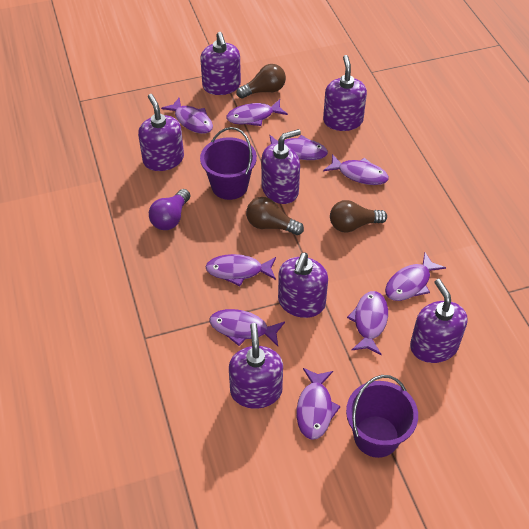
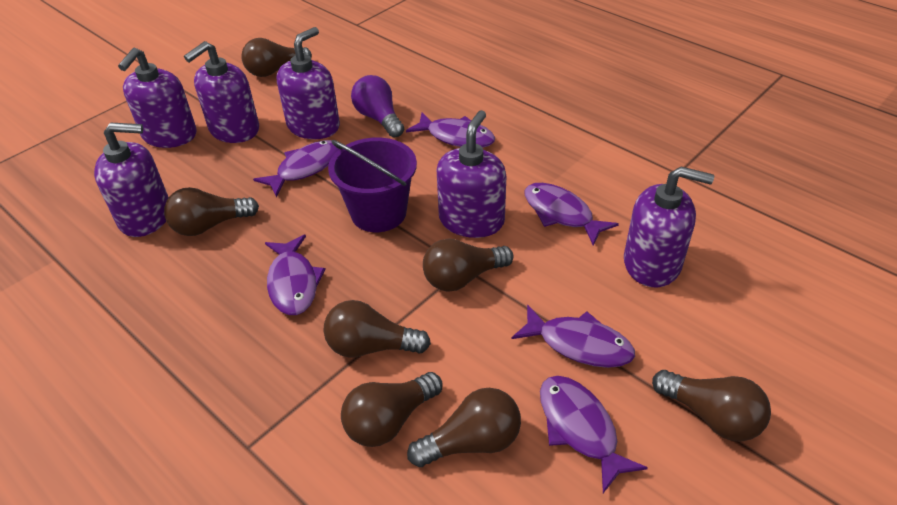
brown light bulb: [236,64,286,98] [246,197,304,235] [330,200,387,233] = 3 -> [164,187,259,236] [241,38,312,77] [323,300,431,358] [341,372,442,447] [407,388,521,467] [423,238,514,292] [652,370,771,442] = 7
purple bucket: [200,127,257,200] [346,375,418,458] = 2 -> [328,138,417,232] = 1
purple fish: [161,98,213,134] [206,254,276,286] [210,309,285,346] [226,99,288,126] [270,135,328,160] [296,368,341,440] [323,154,389,185] [347,291,388,355] [385,253,446,301] = 9 -> [253,140,339,197] [265,235,326,315] [406,112,495,148] [511,304,635,368] [525,183,619,246] [540,376,648,493] = 6
purple soap dispenser: [138,94,184,171] [200,32,241,95] [229,323,283,409] [261,129,301,204] [278,253,328,318] [323,55,367,131] [410,279,467,363] = 7 -> [94,122,169,237] [118,48,197,148] [184,41,259,143] [277,27,340,139] [437,110,506,238] [624,167,714,288] = 6

